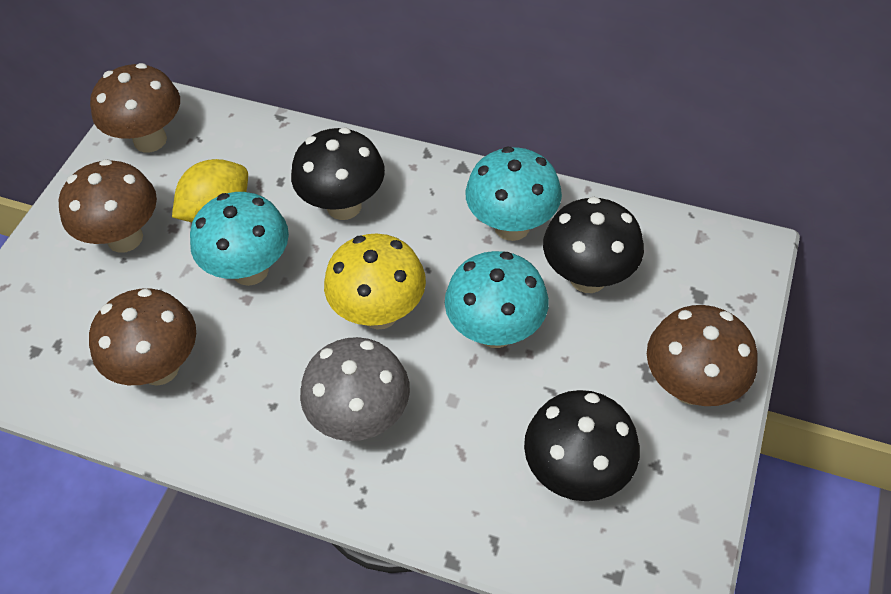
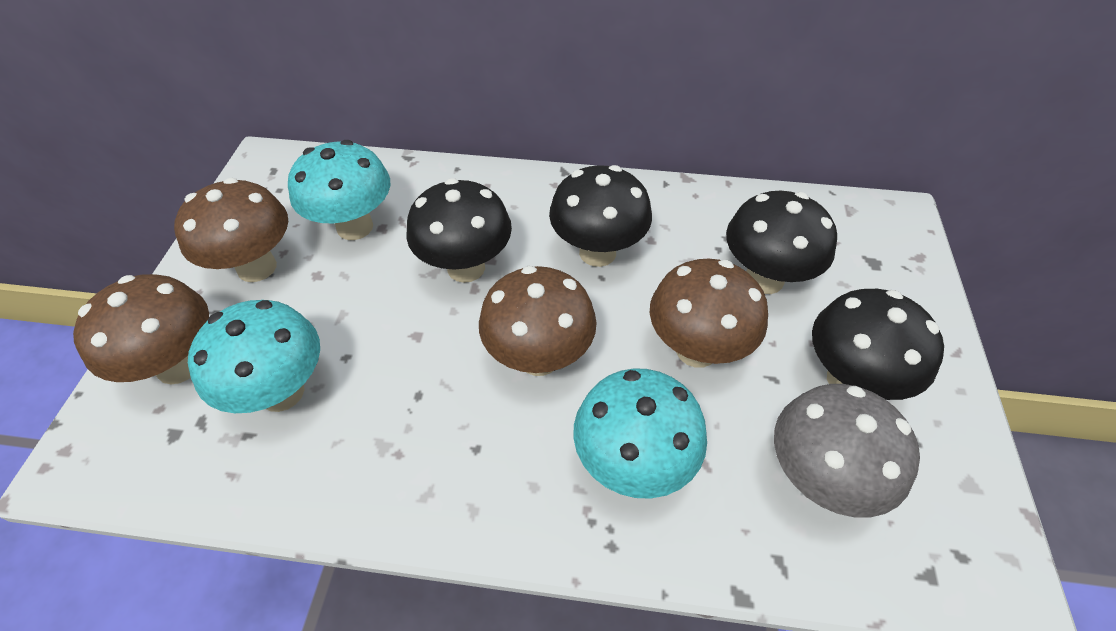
black mushroom: [291,128,385,220] [524,390,640,501] [543,197,644,293] = 3 -> [406,178,512,283] [549,165,652,267] [726,191,837,294] [812,289,944,400] = 4
yellow lemon: [172,159,248,222] = 1 -> none = 0
yellow mushroom: [324,234,426,330] = 1 -> none = 0

